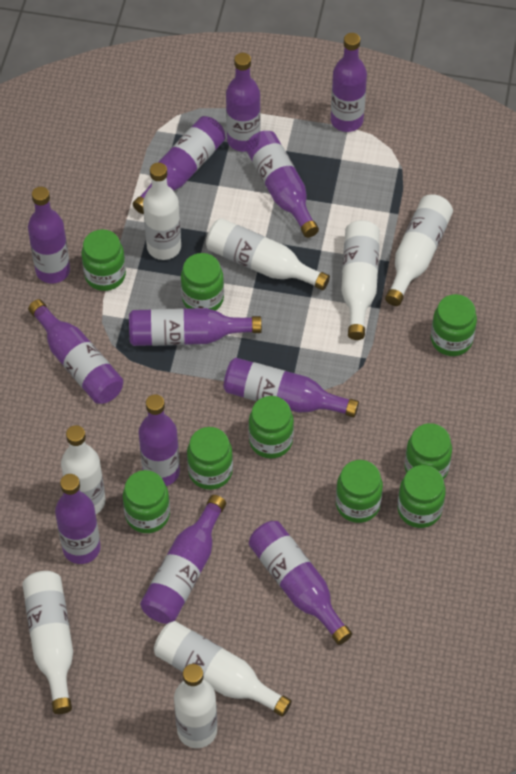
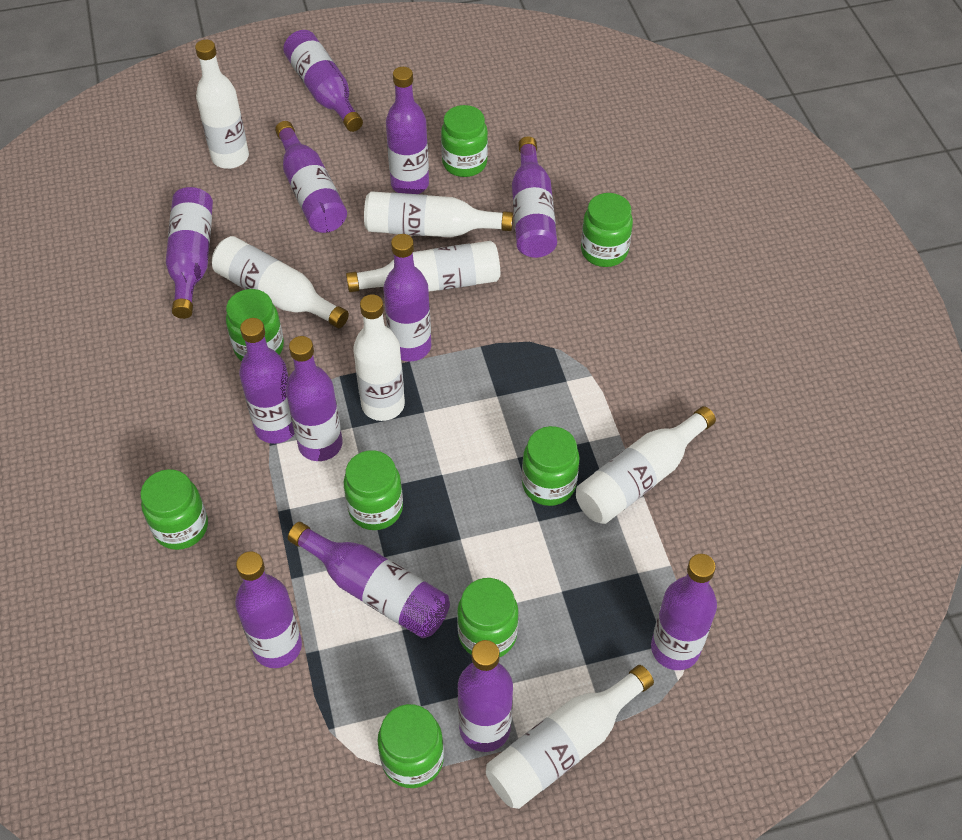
green jar: [81,229,126,291] [123,470,170,533] [181,253,224,311] [187,427,233,490] [249,396,294,459] [336,460,383,523] [397,465,446,528] [405,423,452,480] [431,294,477,356] = 9 -> [141,469,208,550] [226,289,284,361] [344,450,403,530] [377,704,444,788] [441,105,488,177] [457,578,519,658] [522,426,580,506] [581,193,633,267] = 8
white bottle: [22,571,73,714] [61,425,105,514] [143,163,181,260] [154,621,292,717] [174,664,217,748] [206,218,330,290] [341,220,380,340] [385,194,453,306] = 8 -> [195,40,249,169] [212,236,349,328] [346,241,500,292] [353,294,405,421] [364,191,513,238] [486,665,654,809] [576,406,716,524] = 7

